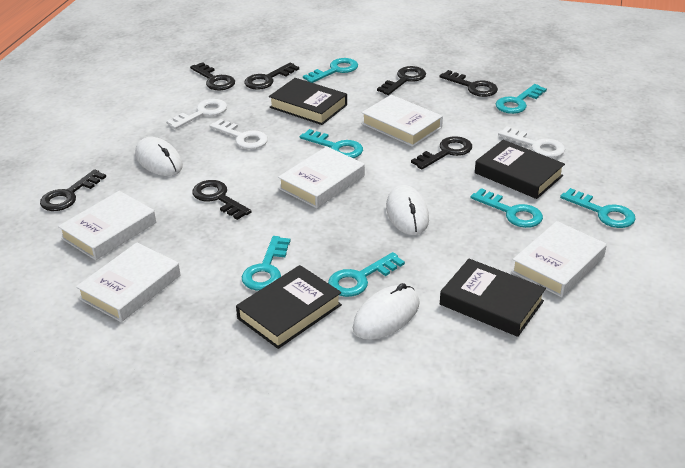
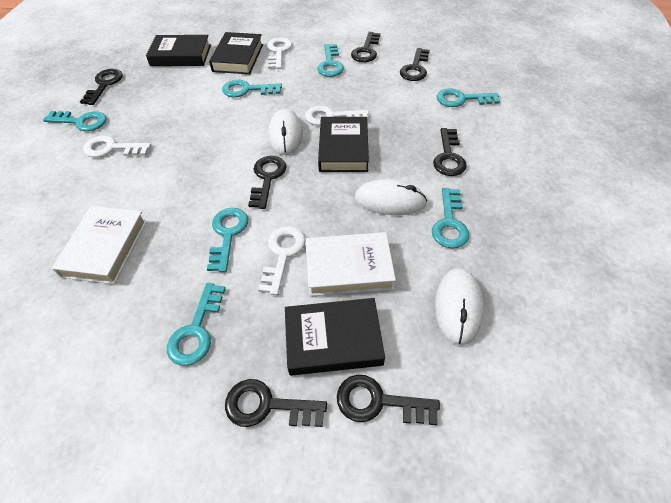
white book: [58,191,156,260] [76,242,181,322] [278,146,365,208] [361,95,443,147] [511,221,607,297] = 5 -> [52,206,147,284] [306,232,396,296] = 2
white key: [166,99,227,129] [209,119,268,149] [498,127,565,158] = 3 -> [83,136,151,157] [258,226,306,295] [267,37,292,69] [305,106,369,126] = 4

